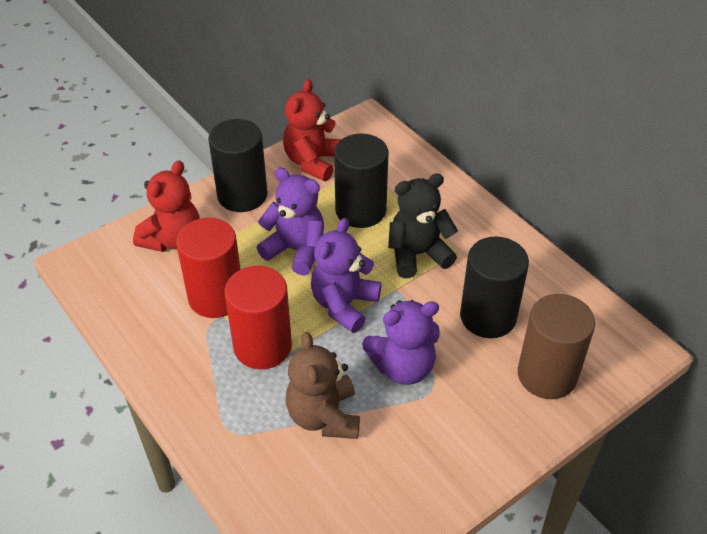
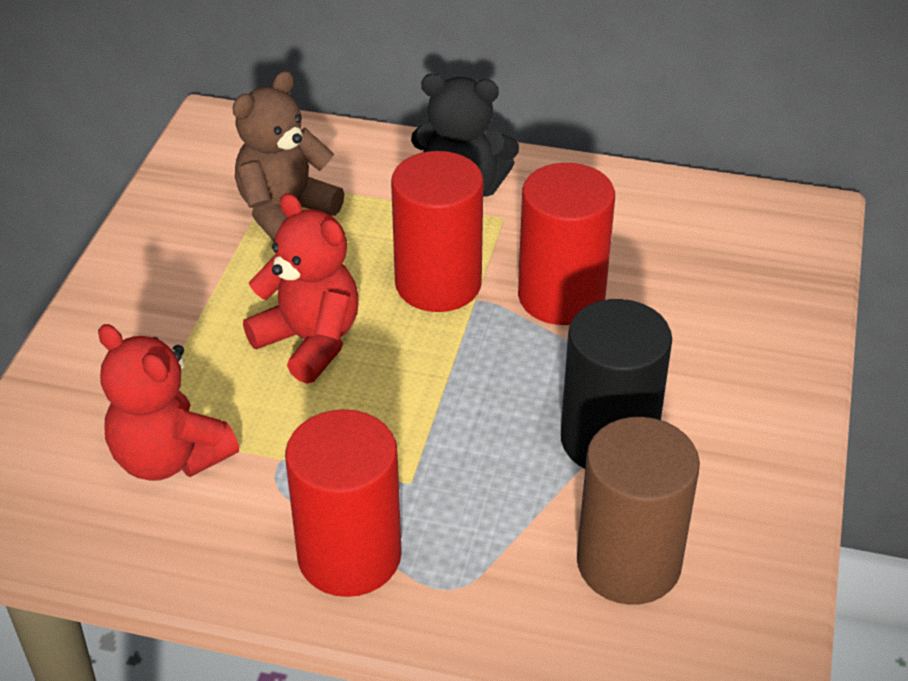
black cylinder: [208,119,267,212] [334,134,388,228] [460,237,529,338] = 3 -> [561,299,672,469] = 1
purple teddy bear: [257,167,324,276] [311,218,381,333] [362,300,440,385] = 3 -> none = 0
red cylinder: [176,218,241,318] [224,266,292,369] = 2 -> [285,409,402,597] [391,151,484,312] [518,163,615,325] = 3

